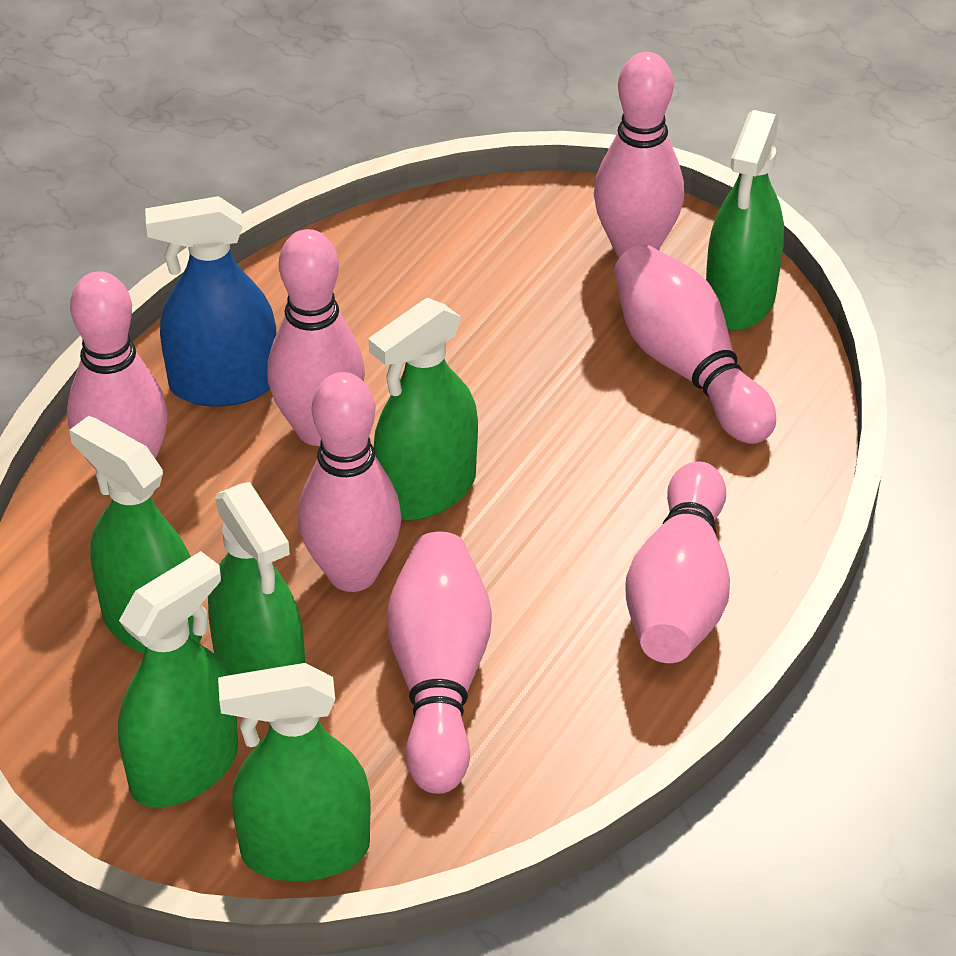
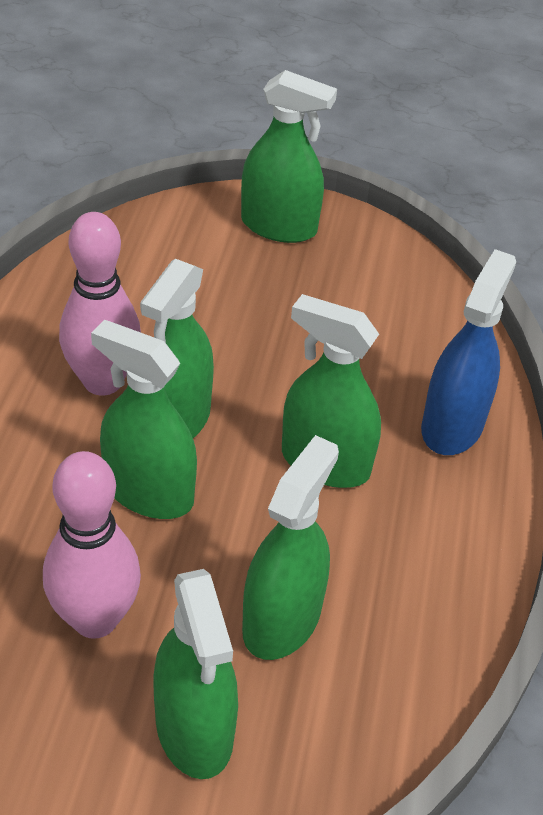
pink bowling pin: [67,271,168,470] [267,229,365,446] [298,372,402,592] [387,532,492,794] [594,52,684,258] [614,244,776,444] [625,461,730,663] = 7 -> [43,451,141,639] [59,212,141,396] = 2

